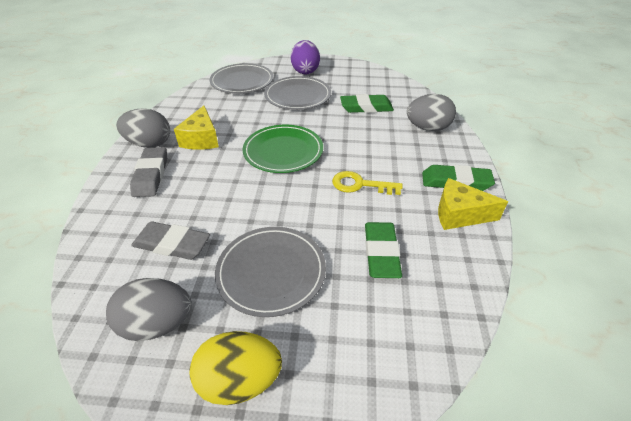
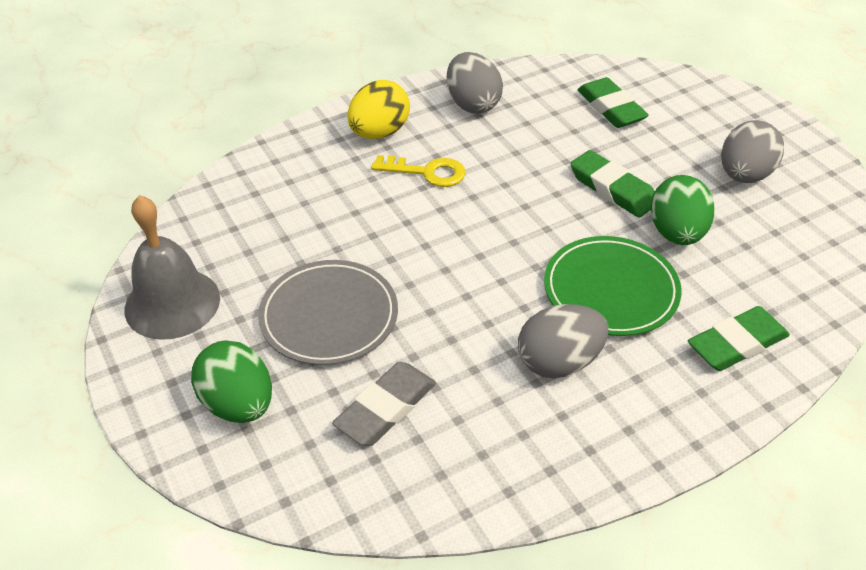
green egg: none = 0 -> [191,340,272,423] [650,175,715,245] = 2
grey bell: none = 0 -> [124,195,220,339] = 1
grey eraser: [130,147,167,197] [131,221,210,260] = 2 -> [332,362,436,446] = 1
grey plate: [210,63,274,94] [215,227,326,317] [264,76,331,110] = 3 -> [258,260,398,365] = 1
purple egg: [291,40,320,74] = 1 -> none = 0
yellow cheese: [174,105,219,150] [438,178,508,230] = 2 -> none = 0

